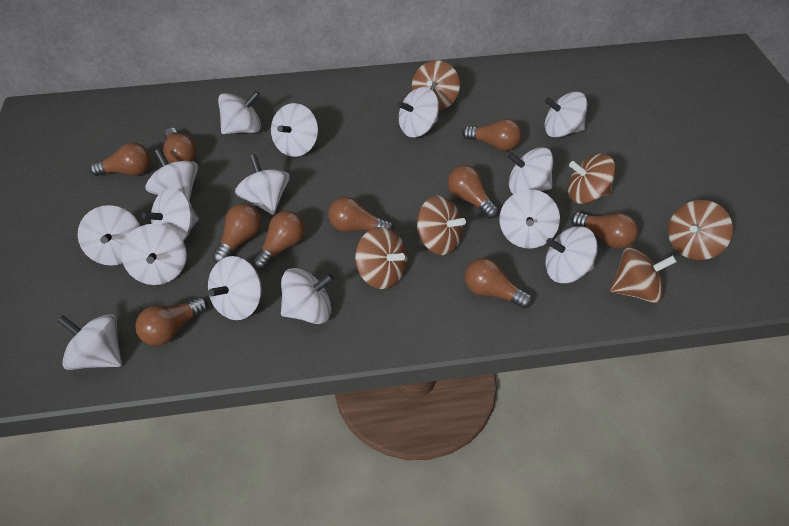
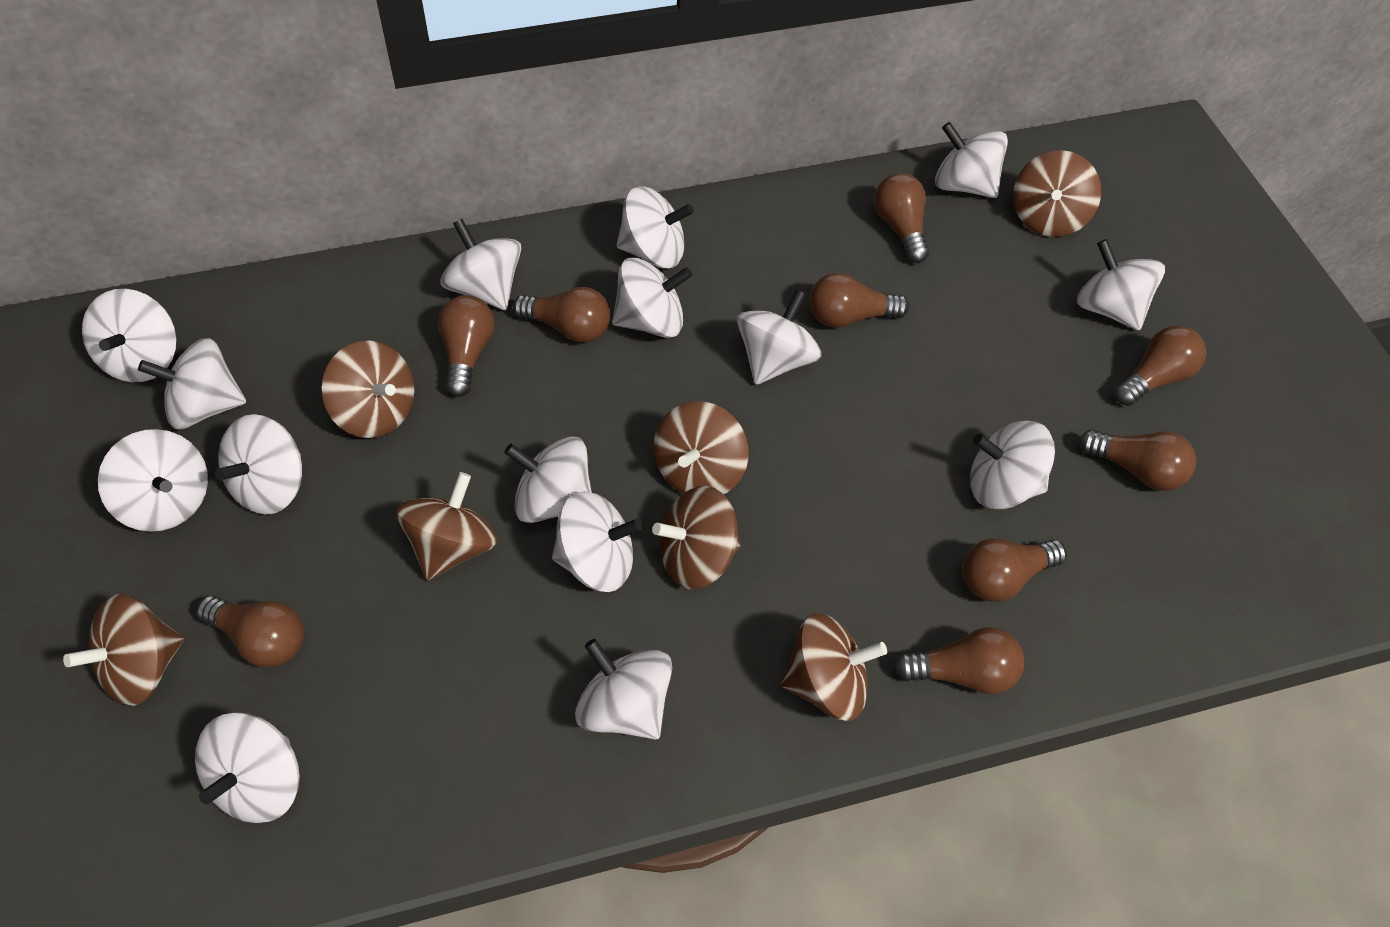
brown light bulb: [89,142,151,176] [135,297,208,346] [163,128,197,163] [212,204,262,263] [252,211,305,270] [328,197,394,232] [448,165,499,219] [462,119,522,151] [465,258,533,309] [571,212,638,249] = 10 -> [196,596,304,667] [438,295,495,397] [513,287,610,343] [810,273,909,328] [874,173,929,263] [894,627,1024,694] [963,538,1067,602] [1079,429,1196,491] [1114,326,1206,406] = 9
brown spinning top: [355,227,407,289] [412,60,460,111] [417,196,466,255] [568,154,616,204] [610,247,677,303] [668,200,733,260] = 6 -> [63,594,184,706] [322,341,415,438] [396,472,497,580] [652,486,740,589] [654,401,749,494] [781,613,887,721] [1013,150,1101,237] = 7

